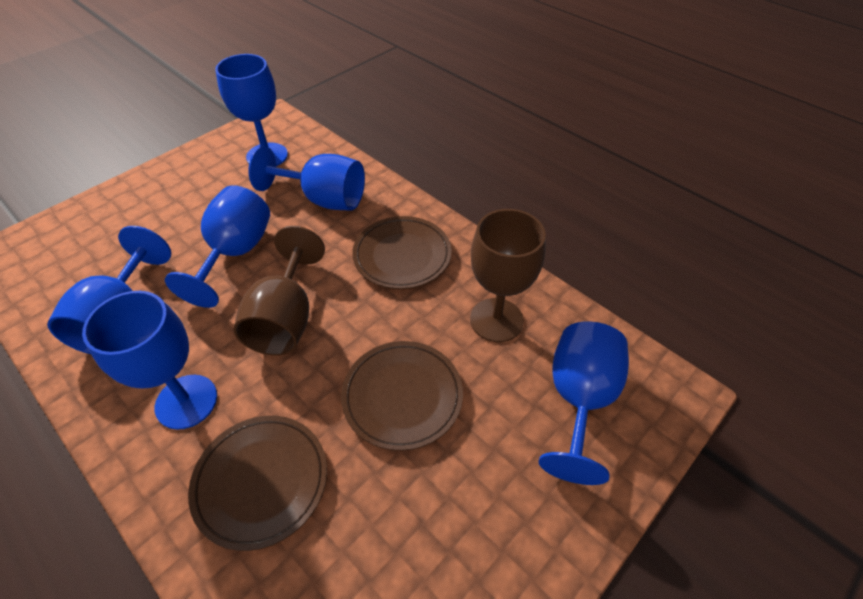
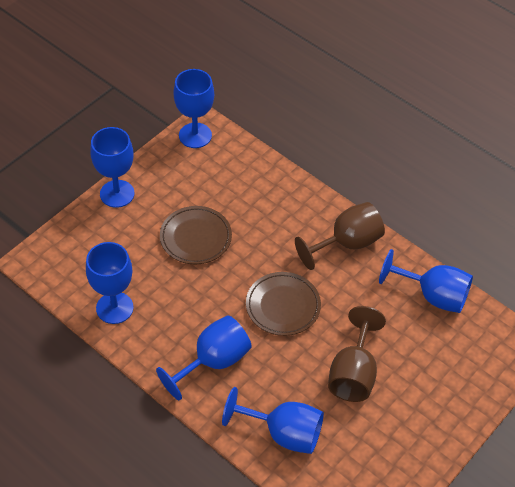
brown plate: [188,416,327,551] [341,341,463,451] [352,216,452,289] = 3 -> [160,206,232,264] [246,272,321,336] = 2

